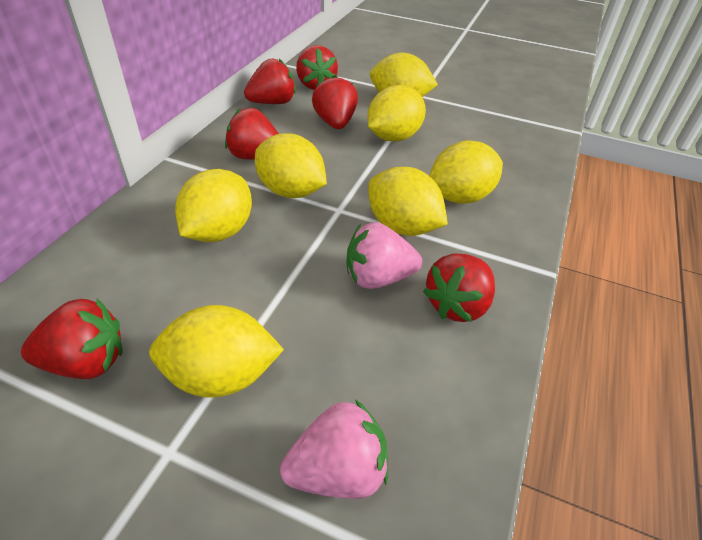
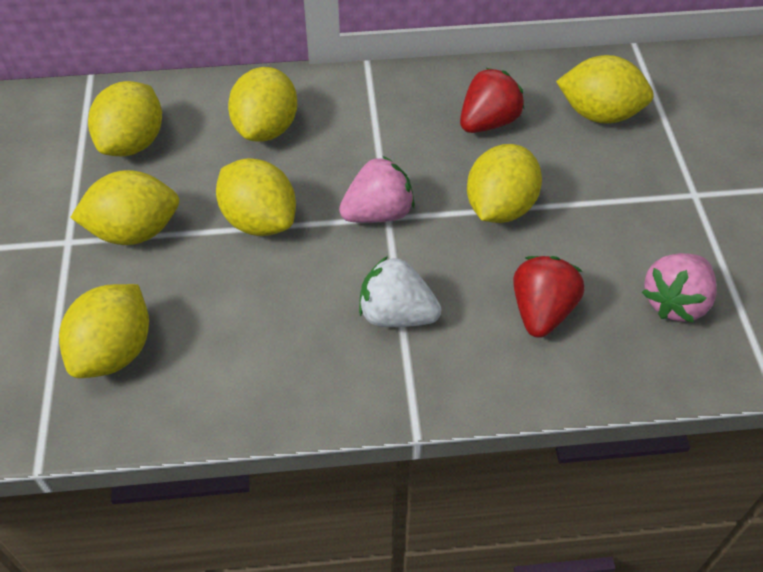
red strawberry: [21,298,123,379] [225,108,279,160] [244,59,296,104] [296,45,338,90] [312,75,358,129] [423,253,495,322] = 6 -> [460,68,524,133] [513,256,584,338] = 2
white strawberry: none = 0 -> [359,256,441,327] = 1

